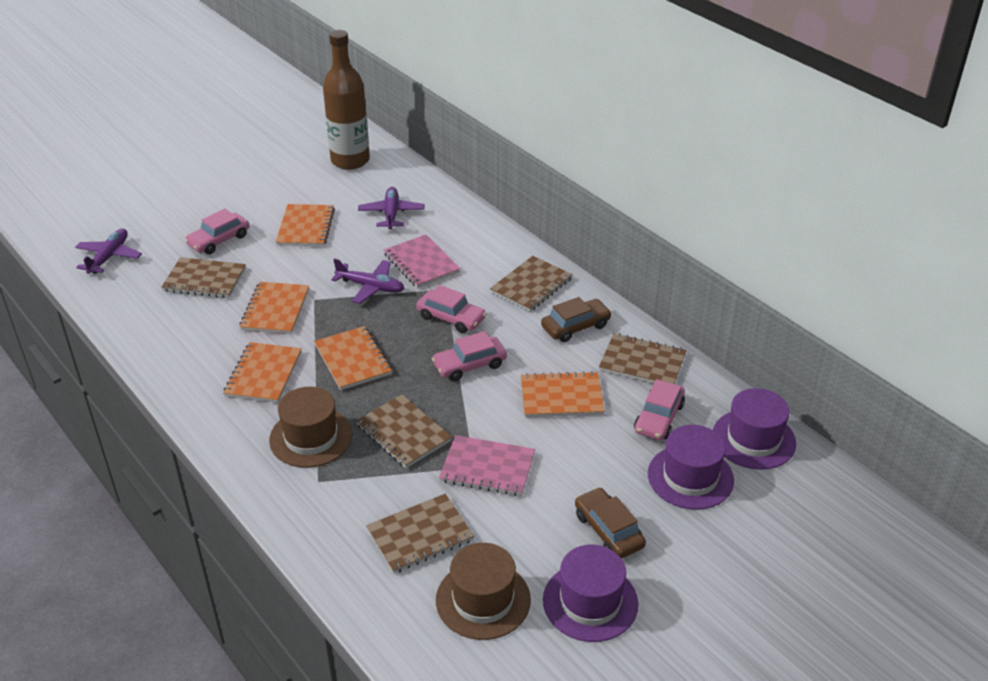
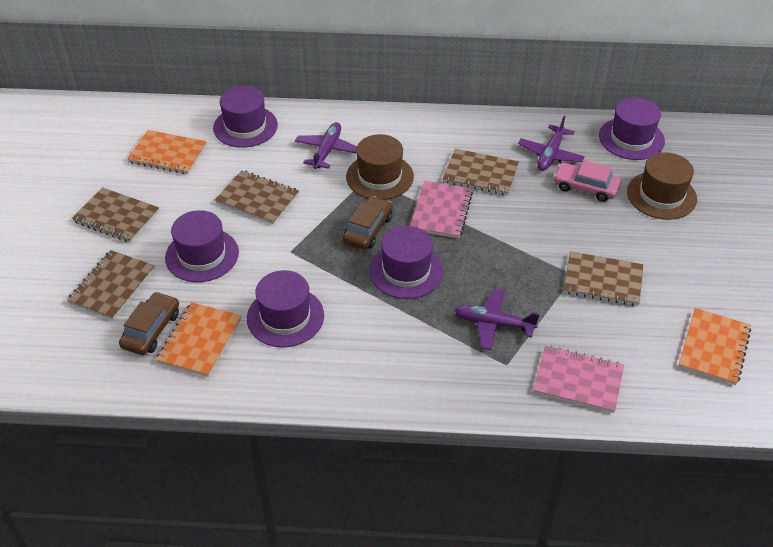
brown bottle: [323,30,370,170] = 1 -> none = 0
orange notebook: [223,342,301,403] [240,282,309,334] [276,204,335,246] [314,326,392,390] [521,371,605,417] = 5 -> [127,130,207,174] [156,302,241,377] [678,308,751,385] = 3
pink car: [185,209,249,254] [416,285,486,333] [432,331,507,381] [634,379,685,440] = 4 -> [553,160,621,202] = 1
purple hat: [543,545,638,642] [648,425,734,510] [713,388,796,470] = 3 -> [165,210,239,282] [213,86,278,148] [247,270,324,347] [369,226,444,299] [599,97,665,160] = 5

